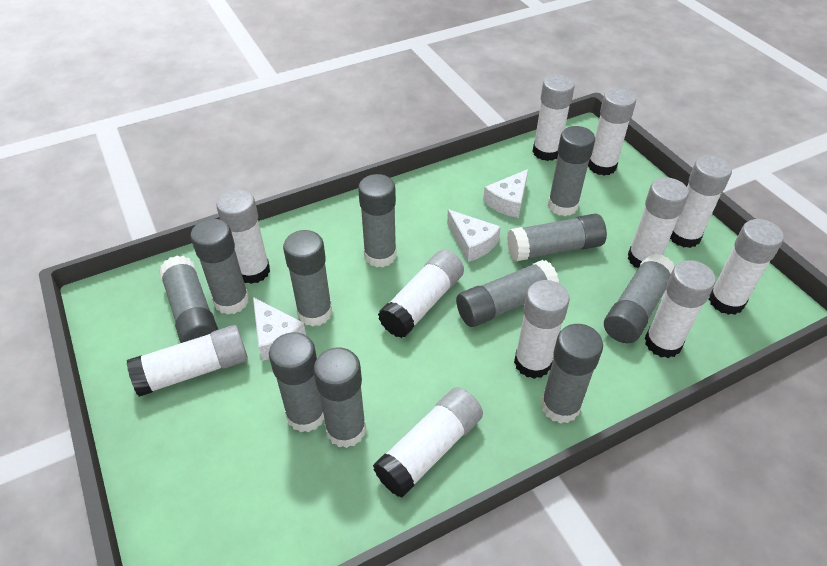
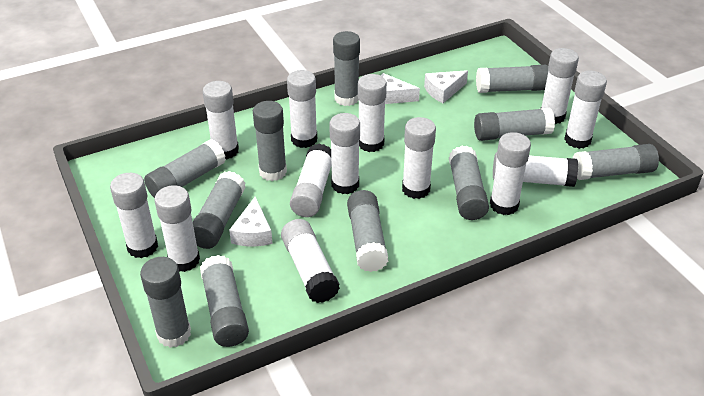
white glue stick: [126,325,248,397] [216,190,270,284] [373,387,483,498] [378,250,464,338] [514,280,570,379] [532,75,575,161] [588,88,636,175] [628,177,689,268] [644,260,716,358] [670,156,732,248] [709,219,784,315] = 11 -> [110,173,158,258] [154,185,200,272] [203,81,239,159] [281,219,340,303] [287,70,317,148] [290,144,331,217] [329,113,360,194] [358,74,387,152] [402,117,436,199] [490,132,531,215] [493,152,578,187] [541,48,579,124] [564,71,607,149] = 13

